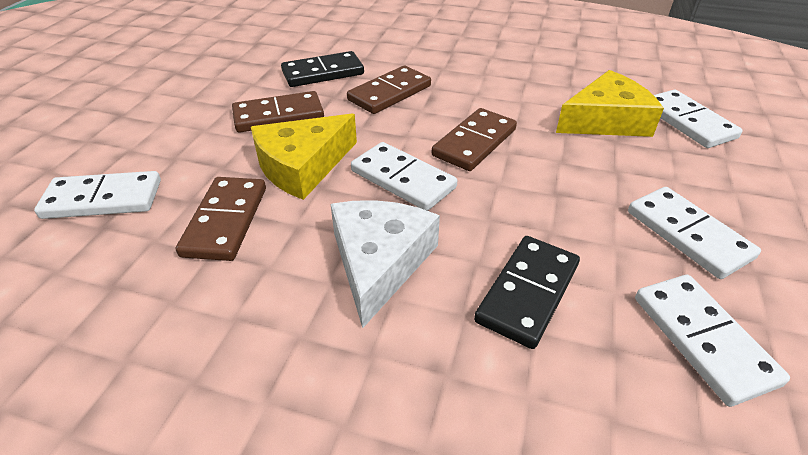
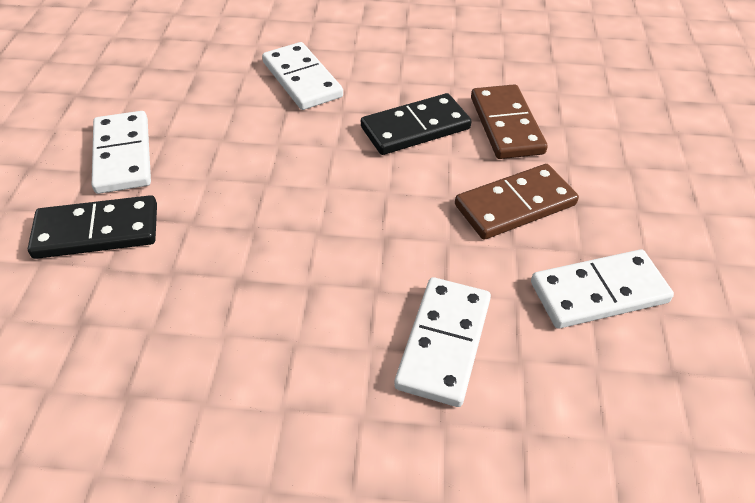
brown domino: [176,177,266,261] [232,91,324,133] [347,65,431,114] [432,108,517,171] = 4 -> [455,164,579,240] [471,84,548,159] = 2
white cheese: [331,200,440,328] = 1 -> none = 0
white domino: [34,171,161,219] [351,142,457,211] [628,187,761,279] [635,275,790,407] [654,90,743,148] = 5 -> [92,111,151,194] [262,42,343,110] [394,277,491,407] [531,249,674,329] = 4
yellow cheese: [251,114,357,200] [556,70,664,137] = 2 -> none = 0

